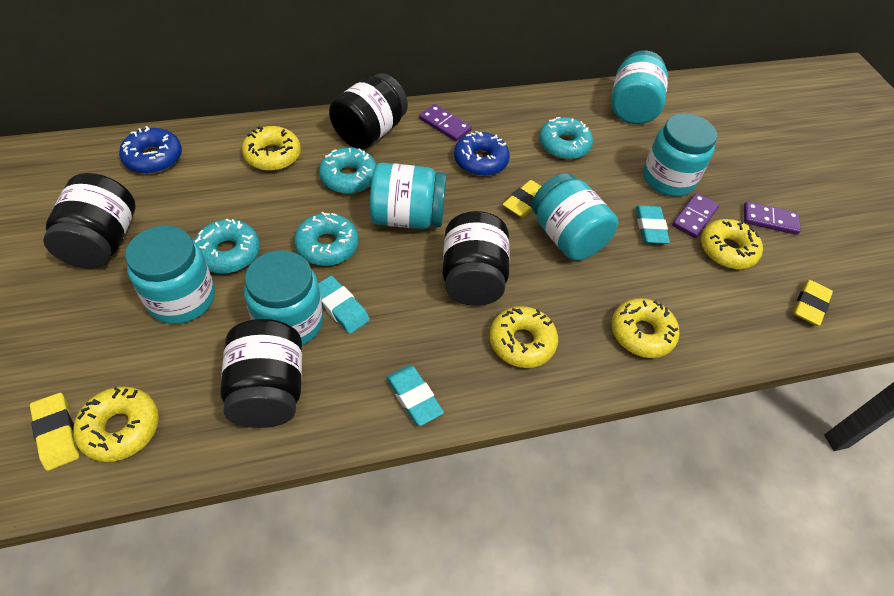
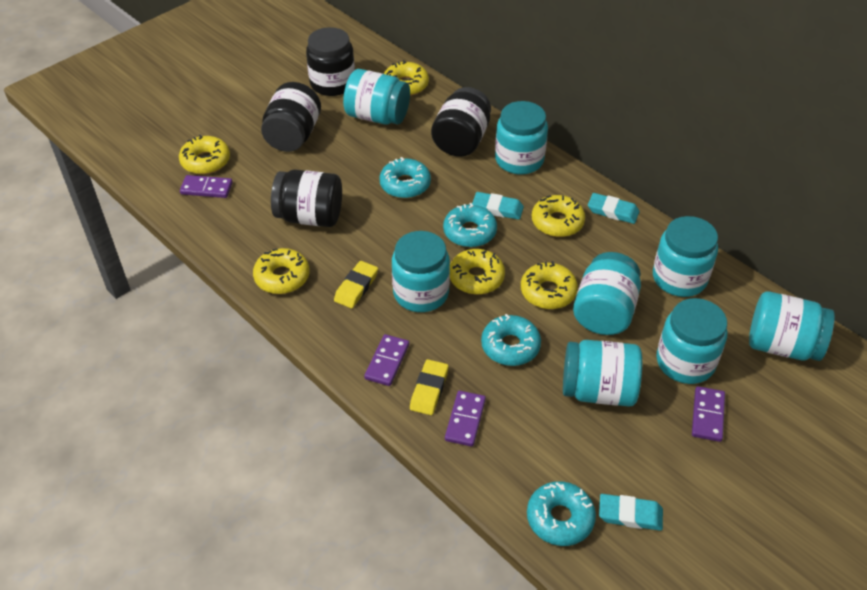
blue donut: [119,126,182,174] [454,131,510,176] = 2 -> none = 0
purple domino: [419,104,472,142] [672,193,719,238] [744,201,801,235] = 3 -> [180,175,233,198] [364,334,409,386] [445,391,486,447] [692,386,725,442] = 4
turquoise jar: [125,226,215,324] [244,250,323,345] [370,163,447,229] [532,173,618,261] [611,50,668,124] [643,113,717,196] = 6 -> [343,69,410,124] [392,231,450,312] [495,101,548,174] [563,340,642,407] [573,252,641,335] [653,216,718,297] [657,298,727,384] [749,291,835,361] = 8
yellow donut: [73,387,159,462] [242,126,301,171] [489,306,558,368] [611,298,680,358] [701,219,763,269] = 5 -> [179,135,230,174] [253,248,310,294] [384,60,429,96] [450,249,505,295] [521,261,578,309] [532,195,585,237] = 6
yellow eraser: [30,393,79,471] [502,180,542,218] [793,280,833,326] = 3 -> [334,261,378,308] [410,359,449,415] = 2

